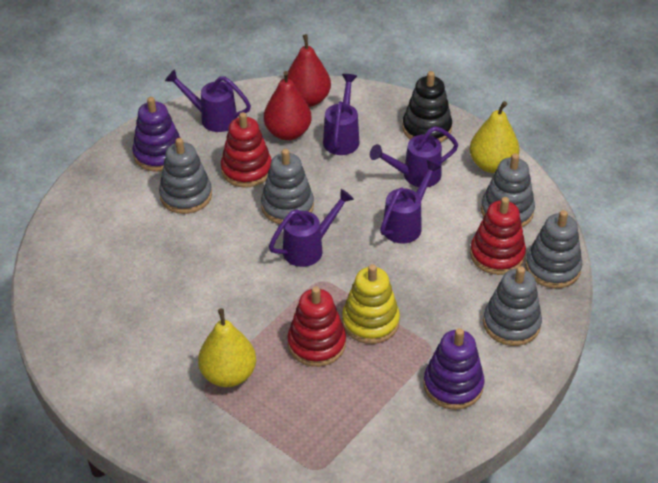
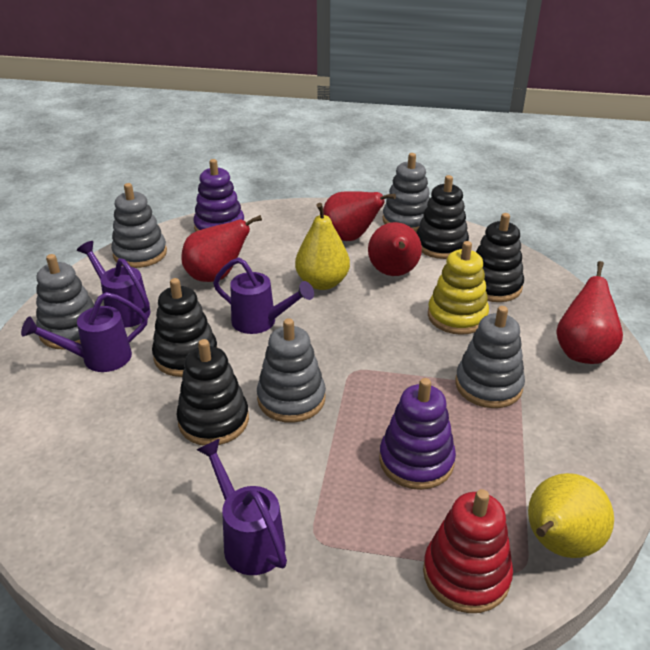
black stacking toy: [402,71,452,142] = 1 -> [152,278,217,377] [176,339,249,446] [417,175,469,259] [476,213,524,302] = 4
purple watering can: [165,69,251,132] [269,189,354,267] [323,74,359,155] [370,126,458,187] [380,160,441,244] = 5 -> [21,292,148,372] [77,241,151,327] [197,439,287,575] [213,257,314,334] = 4
red pear: [264,71,312,140] [288,34,331,107] = 2 -> [181,215,262,282] [323,191,396,241] [368,222,422,276] [556,261,623,364] = 4
red stacking toy: [221,112,272,188] [287,286,346,367] [470,197,526,275] = 3 -> [423,489,513,613] = 1

